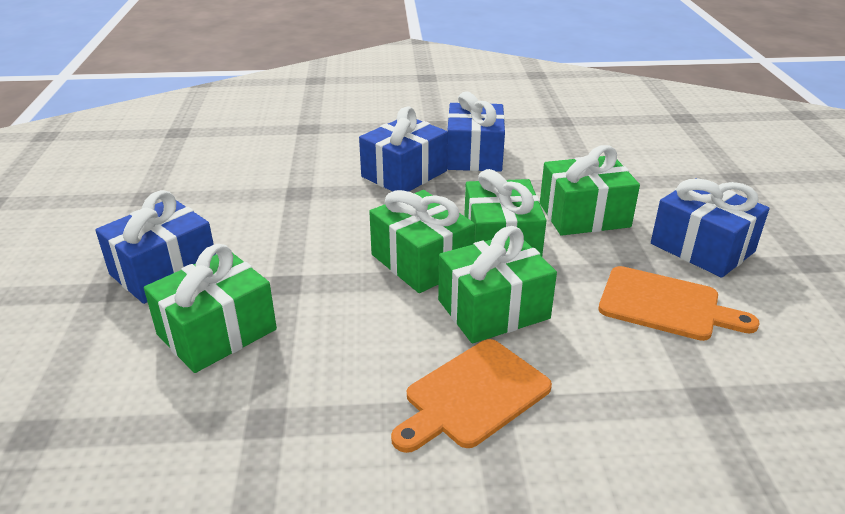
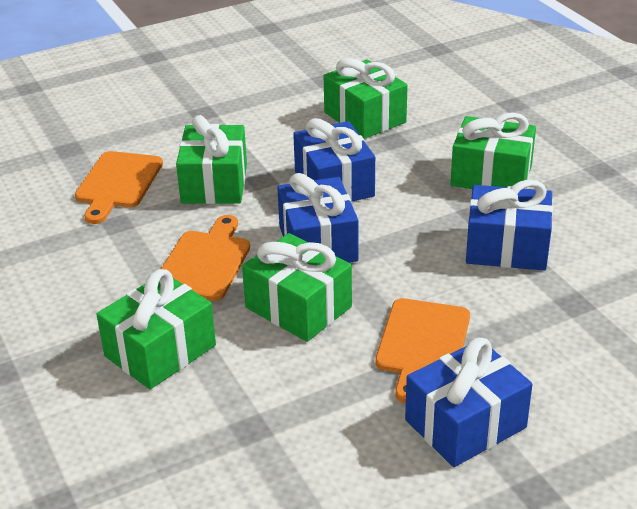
orange cutting board: [391,339,552,453] [598,266,760,341] = 2 -> [75,151,163,224] [161,215,250,301] [375,298,470,404] = 3

